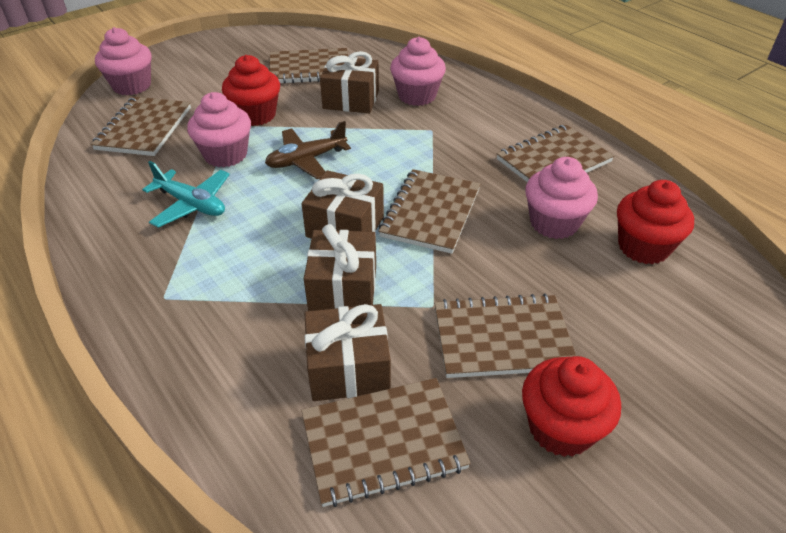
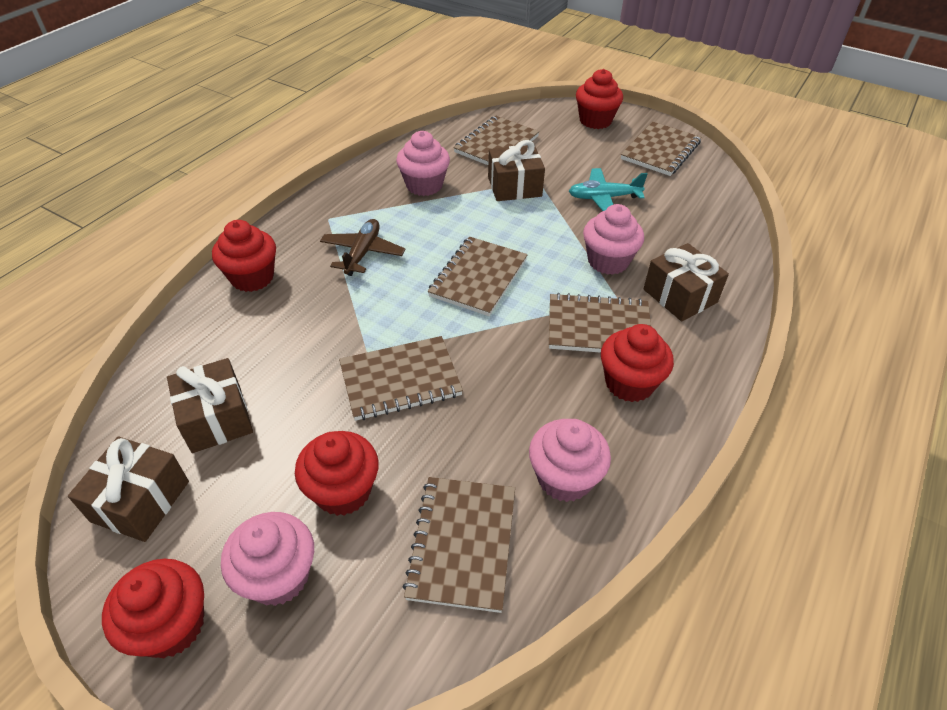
red cupcake: [222,55,280,126] [522,356,621,457] [617,180,694,264] = 3 -> [102,559,204,658] [212,220,276,292] [295,431,379,516] [576,69,623,129] [601,324,674,402] = 5

